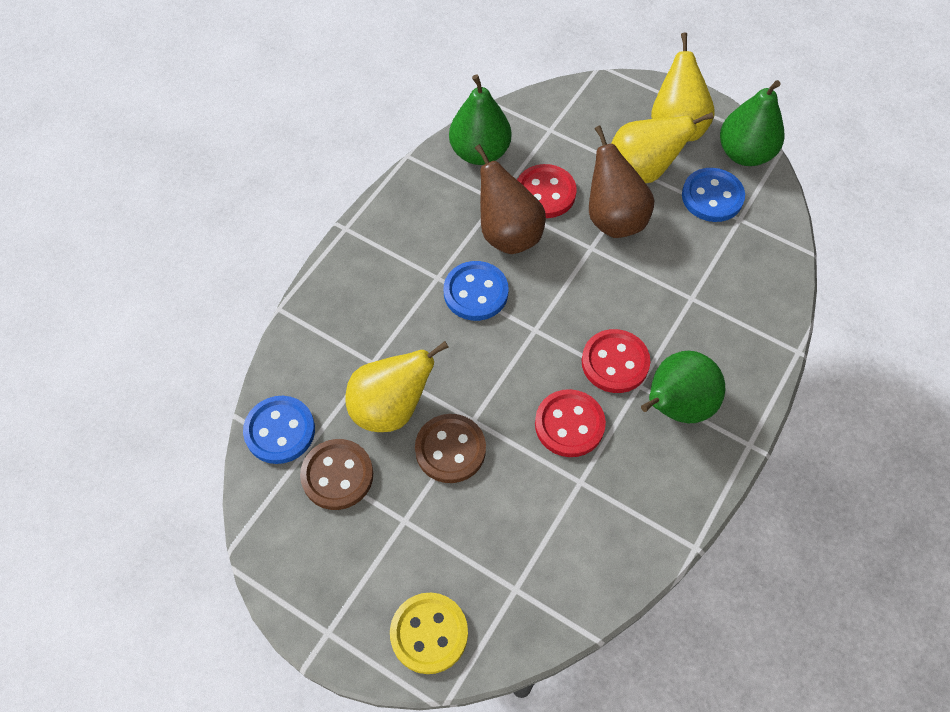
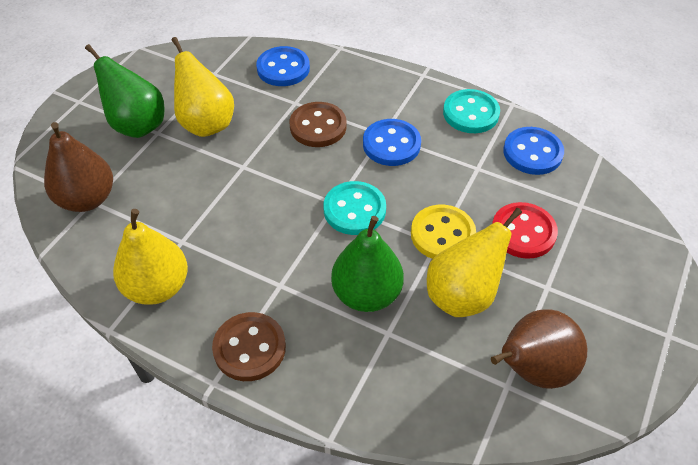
green pear: [449,75,511,165] [641,351,725,423] [720,80,784,166] = 3 -> [85,44,165,138] [331,216,404,312] = 2
red button: [517,164,576,218] [535,389,606,457] [582,329,650,393] = 3 -> [492,202,558,259] = 1
turquoise button: none = 0 -> [323,181,386,235] [443,89,500,133] = 2

